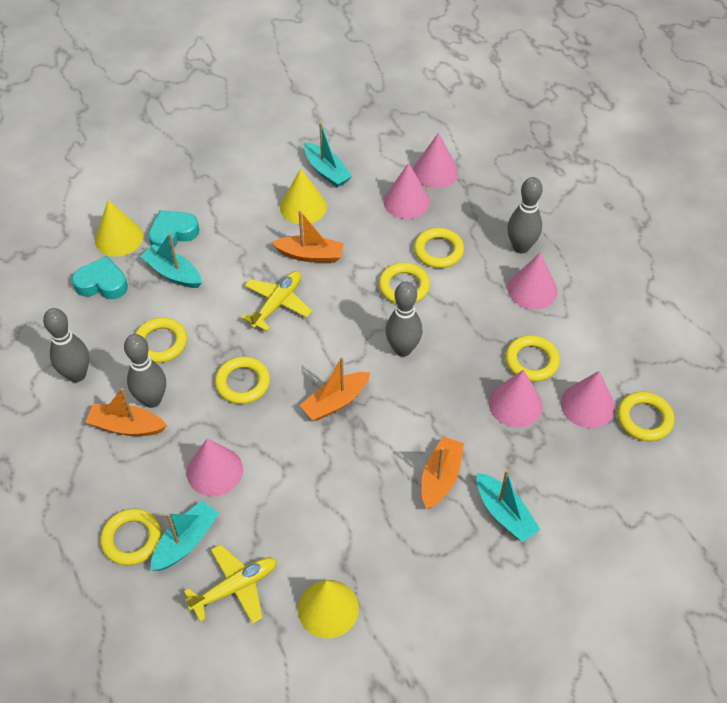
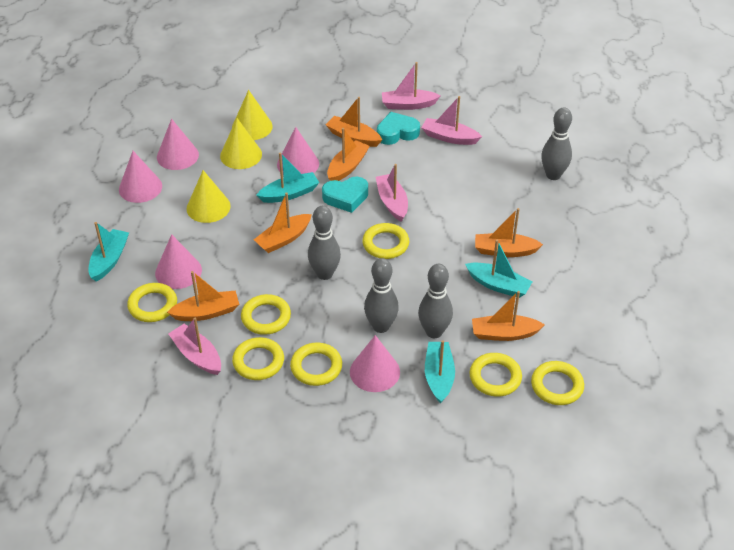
orange boat: [85,388,167,436] [271,210,344,263] [300,357,370,421] [422,437,464,509] = 4 -> [167,271,239,321] [254,192,312,253] [326,97,382,147] [327,128,370,181] [472,291,545,341] [475,208,543,257] = 6
pink boat: none = 0 -> [168,318,221,375] [376,164,408,222] [382,62,441,110] [422,96,482,145] = 4
pink cone: [187,438,243,496] [383,163,430,219] [413,133,458,188] [489,370,543,428] [508,252,557,310] [561,371,615,429] = 6 -> [119,151,162,203] [155,234,202,289] [157,119,199,170] [277,127,319,174] [350,335,400,392] = 5
yellow plane: [184,544,277,624] [242,271,312,331] = 2 -> none = 0

